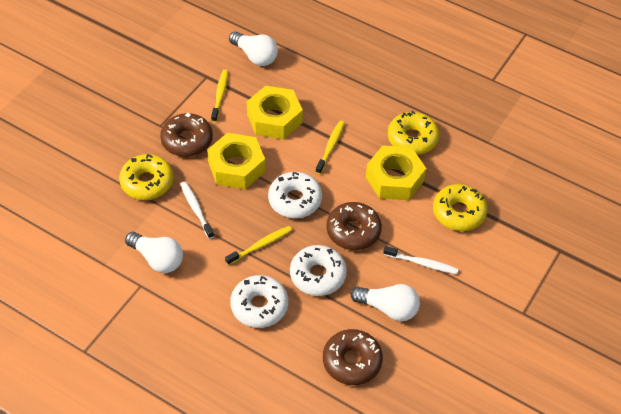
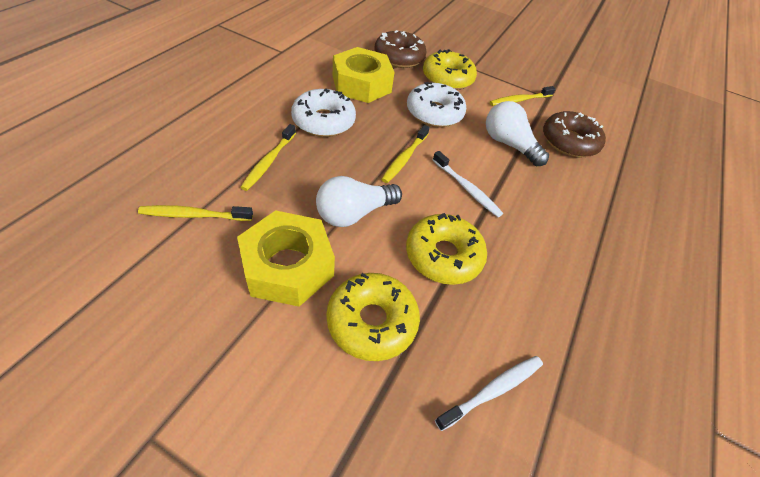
brown donut: [160,113,213,157] [323,329,383,385] [326,202,382,250] = 3 -> [374,30,427,68] [543,111,606,158] = 2
white donut: [230,275,289,328] [268,172,322,218] [290,245,347,296] = 3 -> [291,88,356,137] [407,82,466,127] = 2
white light bulb: [125,232,183,273] [229,31,278,66] [350,284,420,321] = 3 -> [316,176,402,227] [486,101,549,166] = 2
yellow nut: [207,133,265,189] [247,86,303,139] [366,145,426,200] = 3 -> [237,210,335,307] [333,47,394,103] = 2
yellow toothbrush: [211,70,228,122] [225,226,292,265] [316,121,345,174] = 3 -> [138,205,253,221] [240,124,296,191] [381,125,430,183] [490,86,556,106] = 4

